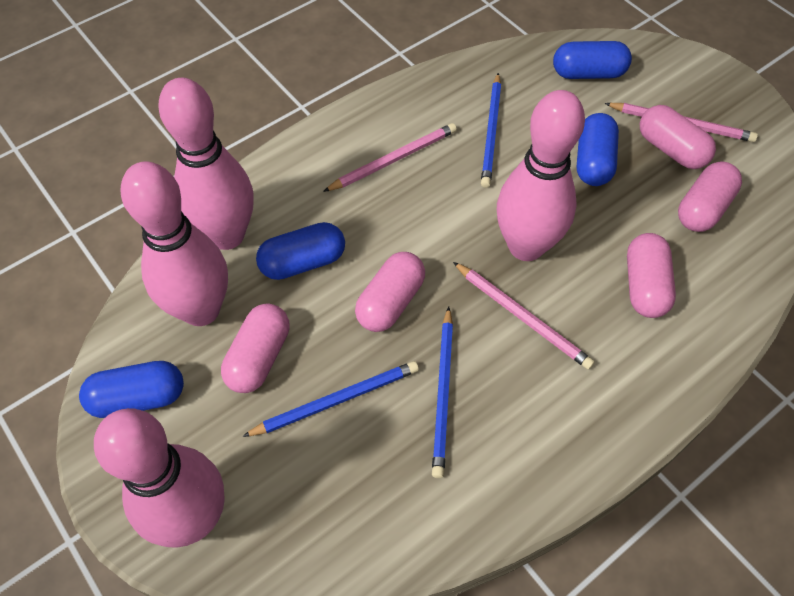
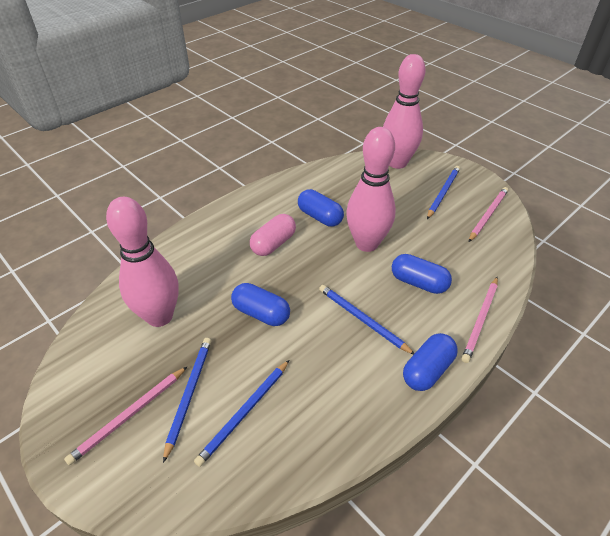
blue pencil: [242,361,419,437] [432,307,453,478] [481,73,501,188] = 3 -> [163,338,211,463] [194,360,289,467] [319,285,415,355] [427,166,460,219] = 4
pink bowling pin: [94,408,225,548] [121,161,228,326] [158,78,254,250] [497,90,585,261] = 4 -> [106,197,179,327] [346,127,396,252] [383,54,426,169] = 3
pink capsule: [221,303,290,393] [355,252,425,332] [627,233,676,318] [639,105,716,169] [678,161,742,232] = 5 -> [250,214,296,256] = 1

